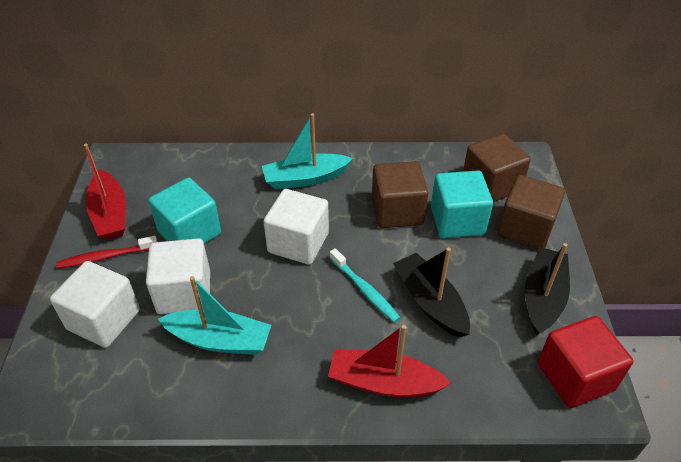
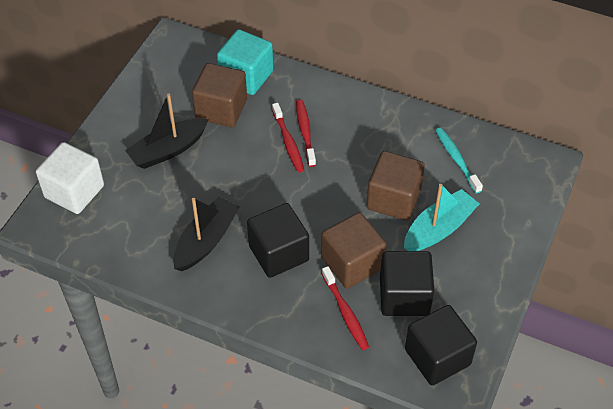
black cube: none = 0 -> [247,203,309,278] [380,251,434,316] [405,305,477,386] = 3
red boat: [84,144,126,240] [328,325,451,398] = 2 -> none = 0
red cube: [537,316,633,408] = 1 -> none = 0
red toothbrush: [56,236,158,269] = 1 -> [272,103,304,172] [296,100,316,167] [322,266,369,350] = 3
turquoise boat: [158,276,271,355] [262,113,353,189] = 2 -> [404,184,479,251] = 1
turquoise cube: [148,177,221,244] [431,170,493,238] = 2 -> [217,29,273,95] = 1
white cube: [50,261,140,348] [146,238,210,314] [263,189,329,265] = 3 -> [36,142,104,214] = 1

